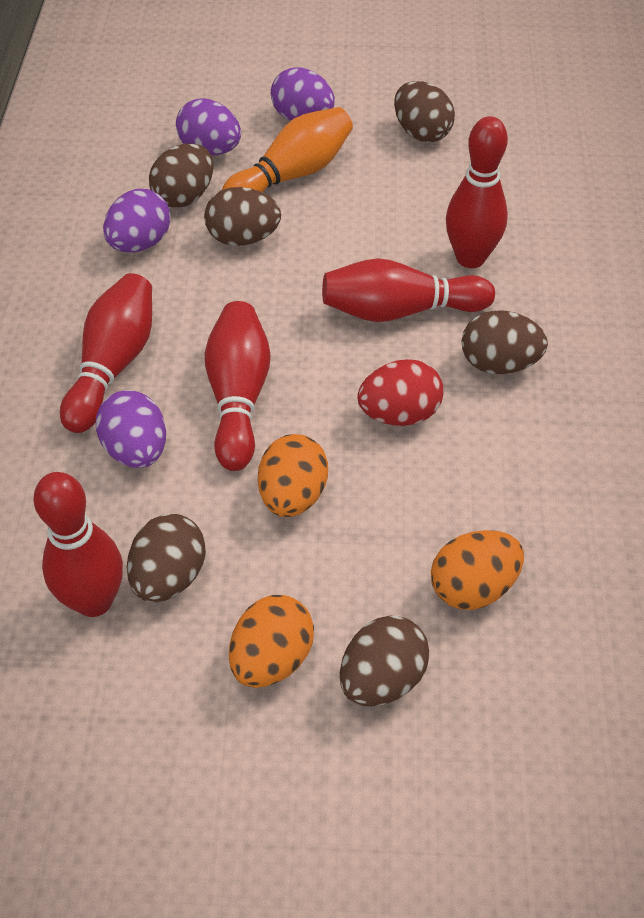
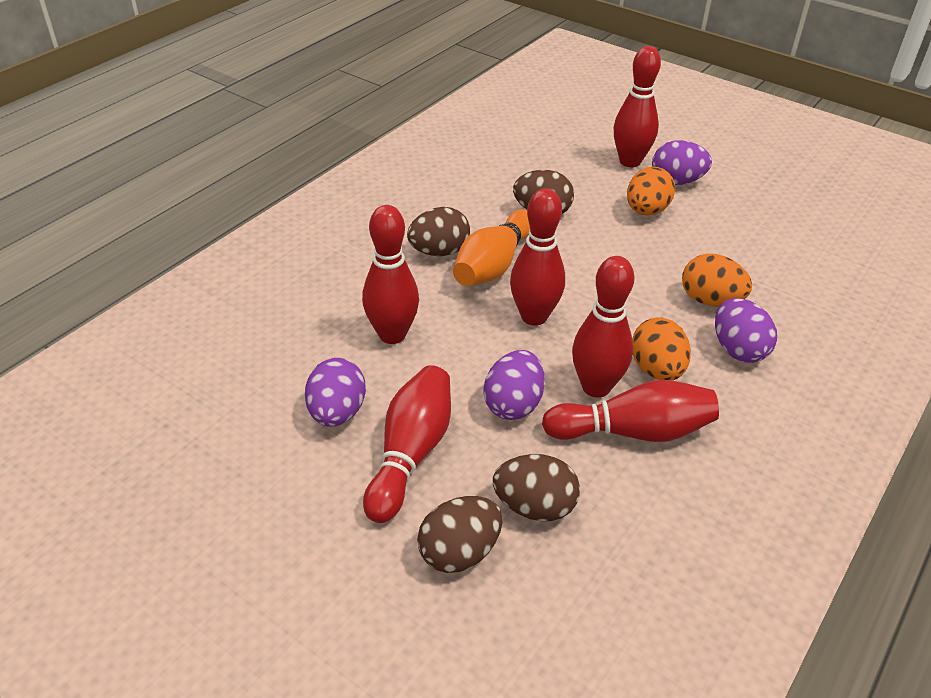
brown egg: [127,514,206,603] [149,143,213,208] [204,187,281,246] [340,615,430,706] [394,81,455,142] [462,310,548,374] = 6 -> [407,207,470,256] [417,496,502,573] [493,454,580,521] [513,170,574,214] = 4
red bowling pin: [33,472,123,617] [60,273,152,433] [204,301,271,471] [322,258,495,322] [446,116,508,268] = 5 -> [362,205,419,344] [363,365,451,523] [510,188,565,326] [542,380,719,442] [572,256,634,398] [614,46,661,167] = 6
red egg: [357,359,444,426] = 1 -> none = 0

